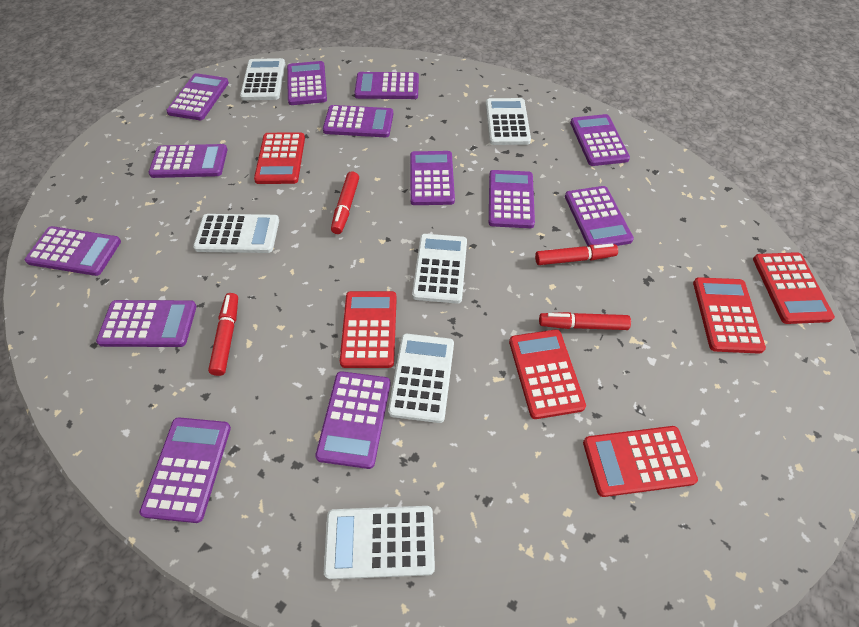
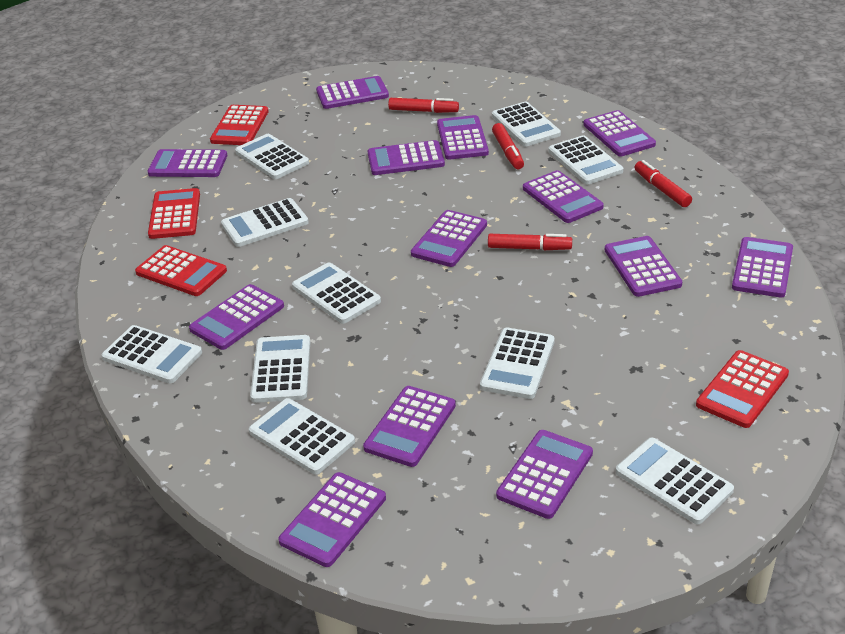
red calculator: [254,132,305,184] [340,291,397,368] [509,329,586,419] [583,426,698,497] [693,277,766,354] [753,252,835,324] = 6 -> [135,245,227,296] [148,188,200,239] [210,105,269,145] [696,350,789,428] = 4
white calculator: [193,214,279,253] [240,58,285,100] [324,506,435,579] [388,334,454,423] [412,234,467,304] [486,98,531,145] = 6 -> [101,325,202,383] [221,198,309,247] [235,134,309,179] [249,398,355,474] [250,335,310,403] [292,262,381,324] [480,327,555,399] [492,102,561,146] [548,135,623,184] [616,438,734,524] = 10

